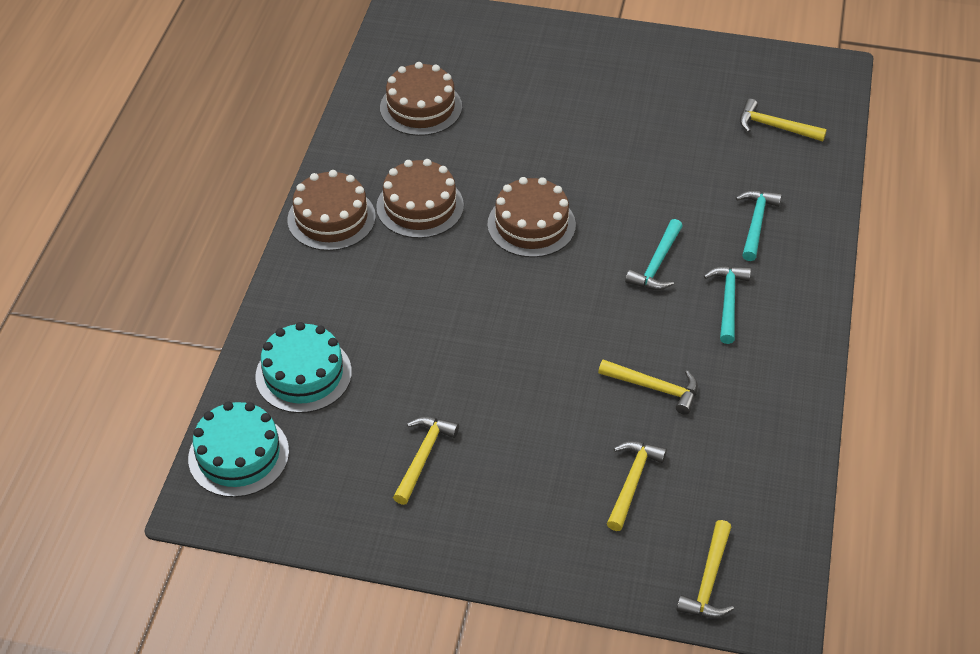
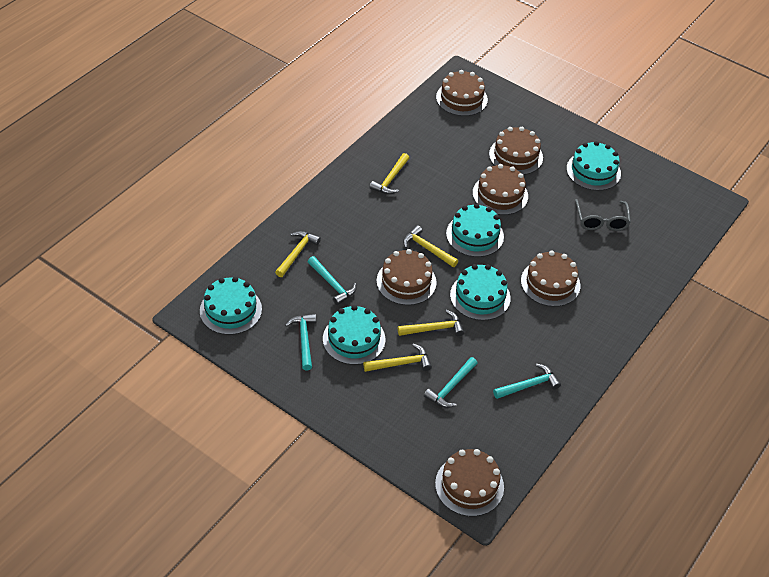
brown cake: [287,170,376,251] [376,159,464,238] [380,62,462,136] [487,177,576,258] = 4 -> [376,249,436,305] [435,449,504,516] [436,70,488,116] [473,164,528,215] [489,127,543,175] [521,251,580,307] = 6
grey glasses: none = 0 -> [575,199,631,231] = 1
turquoise cake: [188,401,289,497] [255,322,352,413] = 2 -> [200,277,262,335] [323,305,385,365] [446,203,504,257] [450,264,511,321] [566,141,621,191] = 5
turquoise hammer: [625,219,683,290] [704,266,751,344] [736,190,782,261] = 3 -> [285,314,316,370] [308,256,356,305] [424,357,478,408] [493,364,561,399] = 4

